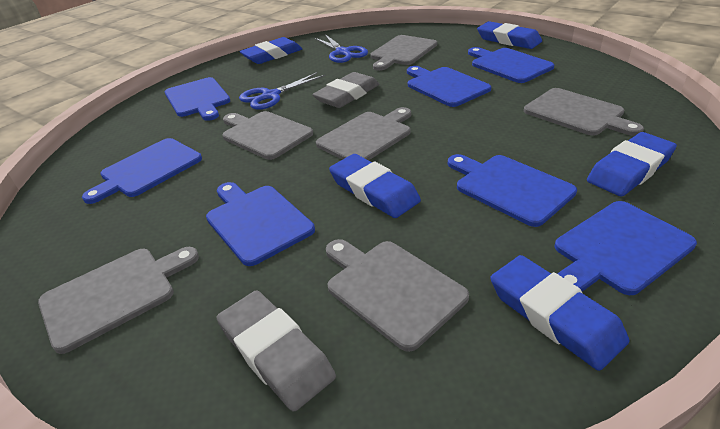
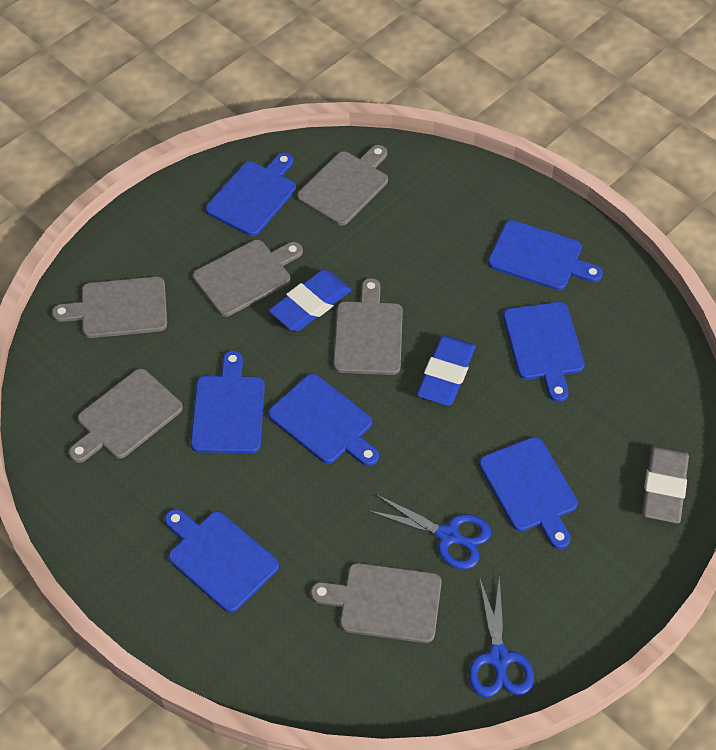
blue eraser: [239,37,302,64] [329,154,421,218] [477,21,542,49] [490,255,629,371] [587,132,677,197] = 5 -> [268,270,351,331] [417,335,476,406] = 2
grey eraser: [216,290,336,412] [312,72,379,108] = 2 -> [642,445,689,523] = 1

